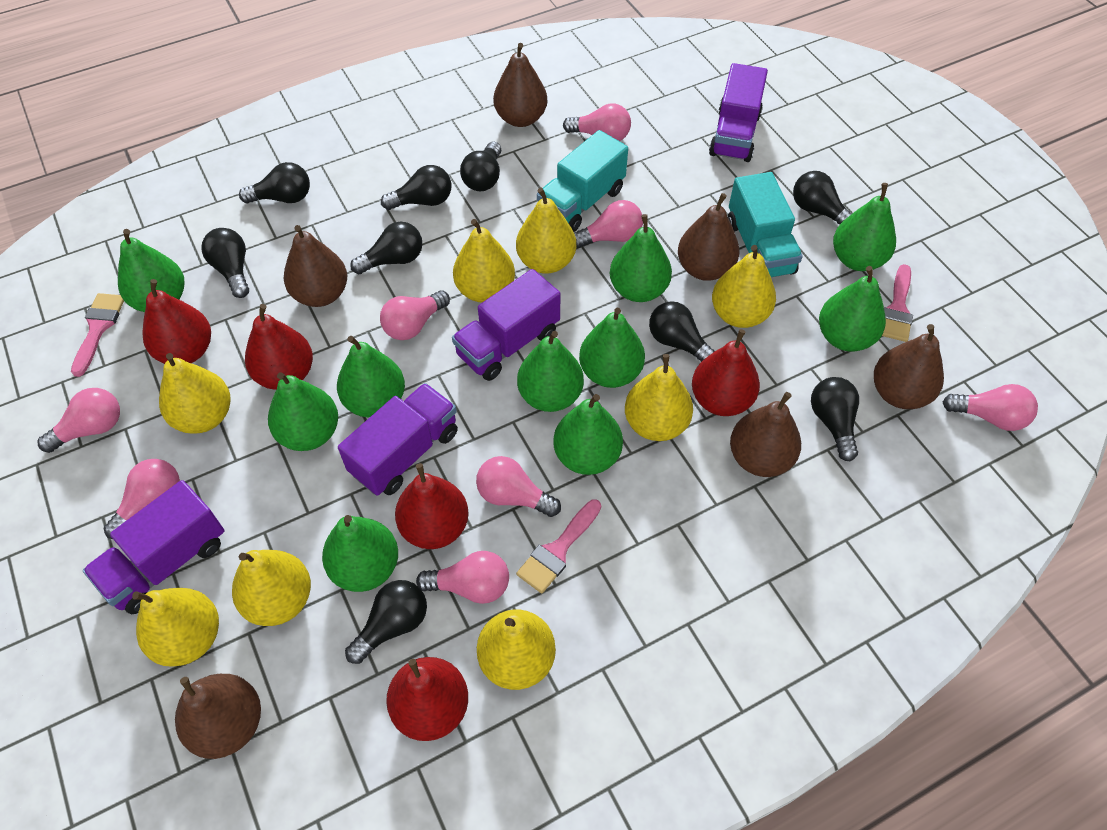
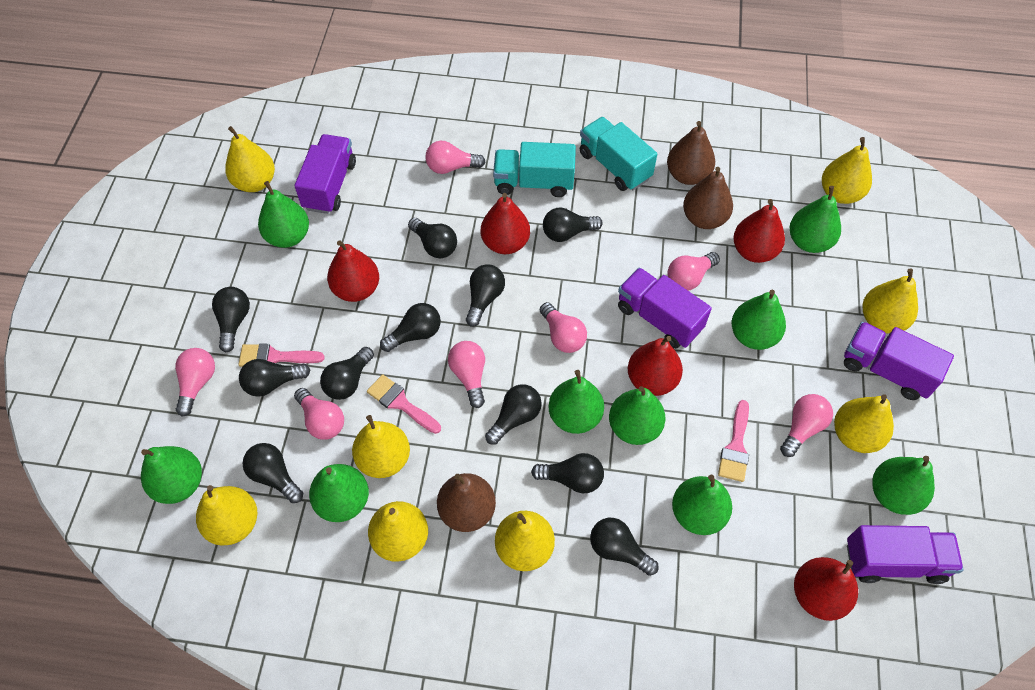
black light bulb: [202,228,249,298] [239,162,310,203] [345,580,427,664] [350,222,422,274] [381,165,451,210] [460,142,501,191] [649,301,715,362] [793,171,852,224] [811,377,859,461] = 9 -> [212,287,250,352] [239,359,310,397] [243,443,303,503] [320,347,374,400] [380,303,441,352] [408,218,457,258] [466,264,505,327] [485,384,542,445] [531,453,604,493] [543,207,603,242] [590,518,659,576] = 11
brown pear: [175,674,261,759] [284,225,347,307] [493,43,547,127] [678,193,739,281] [730,392,801,477] [874,324,944,409] = 6 -> [437,473,496,532] [667,121,715,185] [683,167,733,229] = 3
green pear: [118,229,184,312] [268,372,338,451] [322,515,398,592] [337,336,405,418] [517,331,584,412] [553,394,623,475] [579,308,645,388] [610,214,672,302] [819,266,886,351] [833,183,896,271] = 10 -> [141,446,202,504] [258,181,309,248] [309,464,369,522] [548,370,604,434] [609,386,666,445] [672,474,732,535] [732,290,786,350] [790,186,841,253] [872,456,935,515] = 9
pink light bulb: [38,388,120,453] [103,459,180,539] [380,290,450,340] [416,551,509,604] [476,456,561,517] [563,103,631,141] [574,200,643,248] [943,384,1038,431] = 8 -> [175,348,215,416] [294,388,344,440] [425,141,485,174] [448,341,485,408] [540,302,587,353] [667,252,720,291] [780,394,833,457] = 7

